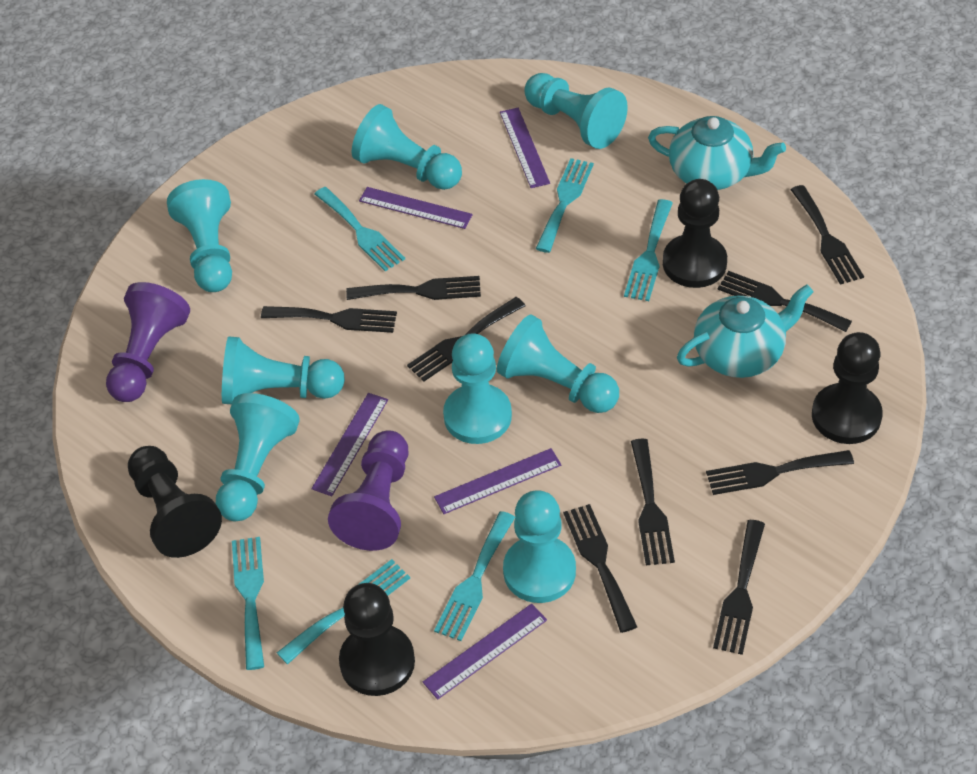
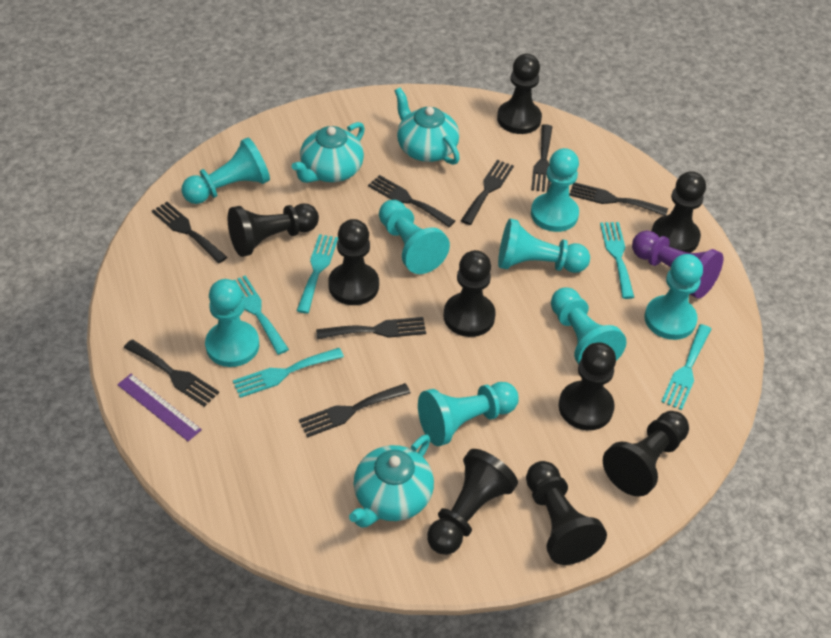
black fork: [261,306,397,333] [346,276,481,300] [407,297,525,382] [563,504,637,633] [631,439,675,565] [706,450,854,495] [713,520,765,655] [718,271,852,332] [791,185,864,285] = 9 -> [124,339,219,407] [152,202,227,263] [299,383,411,438] [316,317,426,339] [368,175,455,227] [461,160,514,225] [531,124,552,192] [569,182,668,216] = 8
black pawn: [128,446,222,558] [339,583,415,696] [663,179,727,288] [812,332,883,444] = 4 -> [228,203,319,257] [328,219,379,305] [427,449,518,555] [443,250,496,337] [497,54,542,134] [526,461,607,565] [558,342,616,430] [603,411,689,497] [651,171,706,253] = 9
purple pawn: [106,282,190,402] [328,430,409,551] = 2 -> [632,230,723,298] = 1
purple ruler: [311,393,388,496] [359,187,473,229] [423,604,547,700] [434,448,561,514] [500,108,550,188] = 5 -> [117,374,202,441] = 1
turquoise fork: [232,537,264,670] [277,559,410,665] [315,187,405,271] [434,511,515,641] [536,158,594,253] [624,199,673,301] = 6 -> [233,275,289,355] [233,348,344,398] [297,234,338,314] [600,222,634,299] [661,324,711,410] = 5
turquoise teapot: [648,116,786,190] [677,284,813,378] = 2 -> [292,122,365,183] [349,435,434,528] [395,88,460,165] = 3

